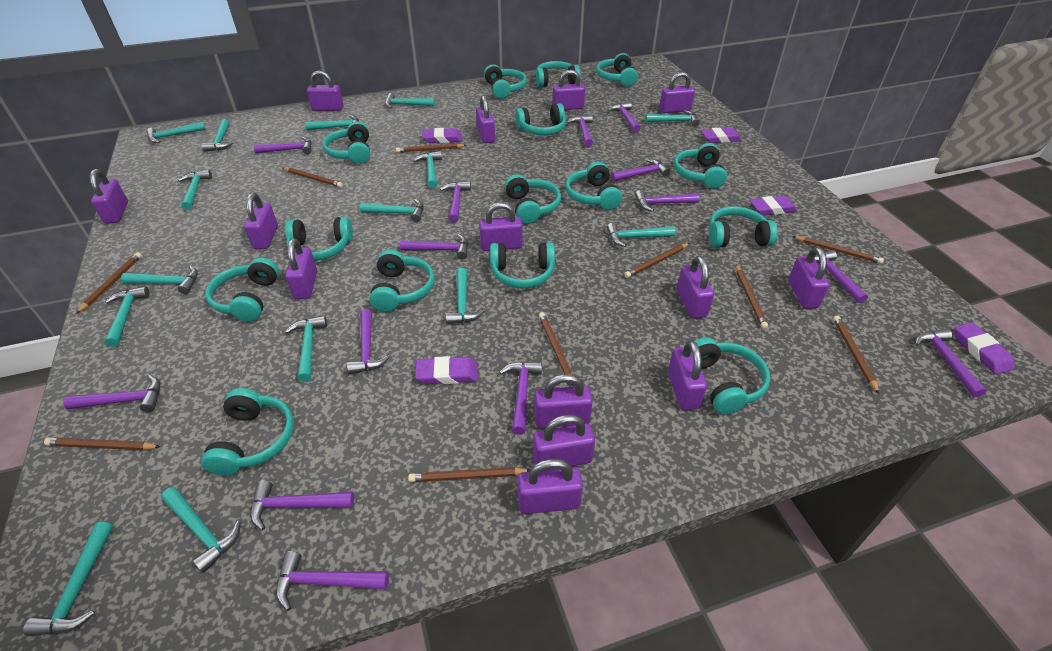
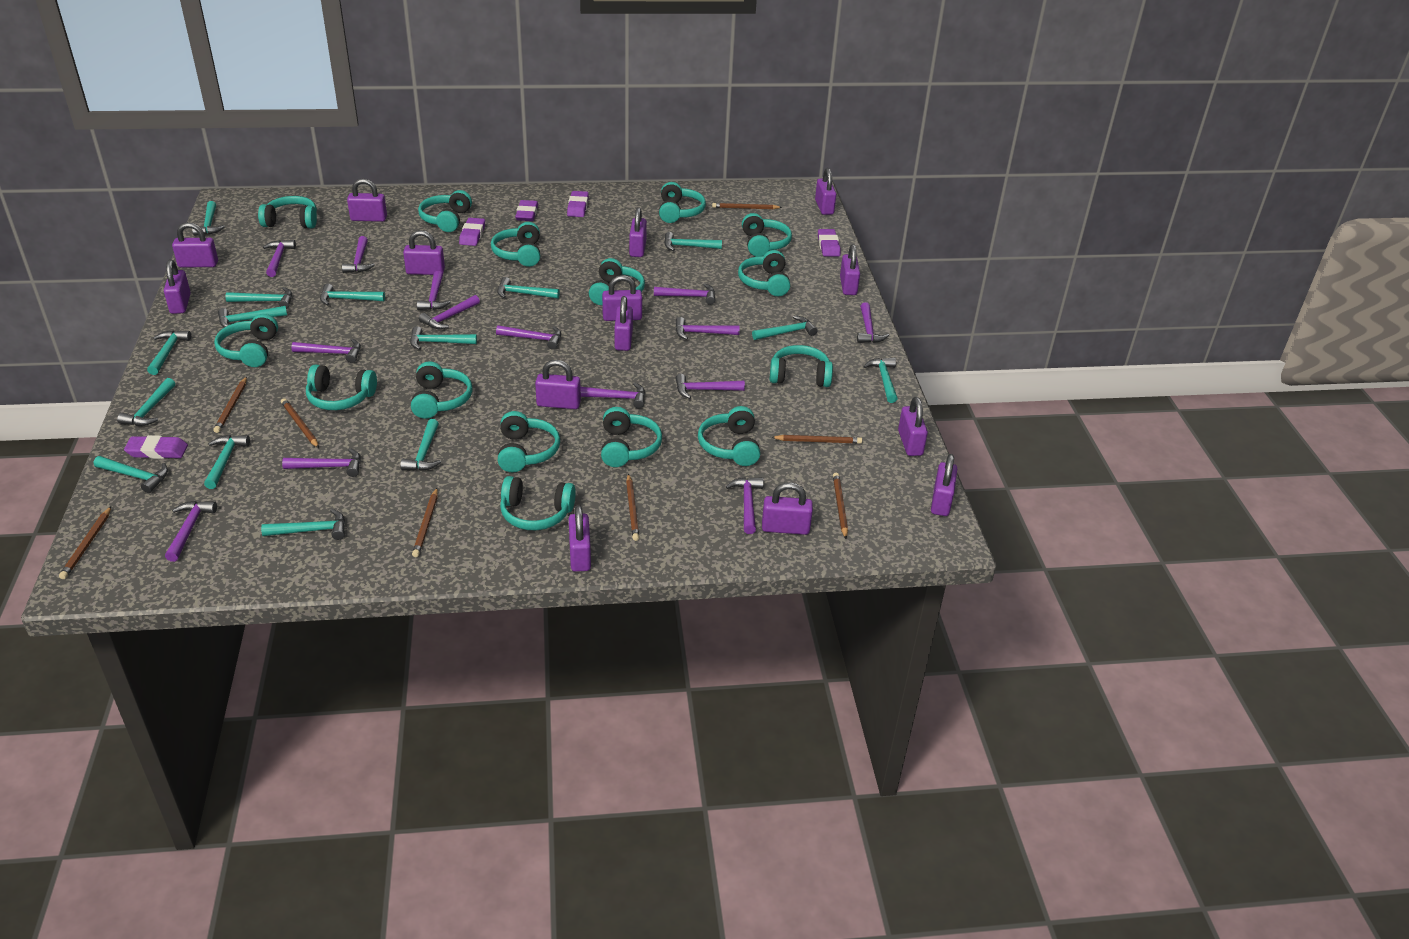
brown pencil: [44,437,161,450] [76,253,142,314] [283,168,343,188] [396,144,466,153] [408,467,530,482] [539,312,574,386] [624,243,690,278] [736,264,768,329] [792,236,884,264] [833,316,879,394] = 10 -> [59,507,111,579] [213,377,247,433] [281,398,319,448] [412,488,438,557] [626,474,639,541] [712,203,782,209] [771,435,862,444] [833,473,848,539] = 8

